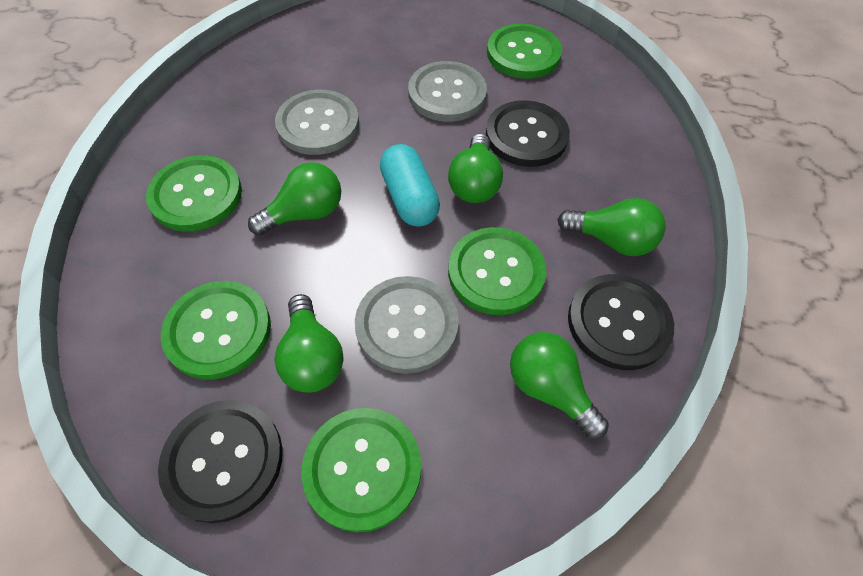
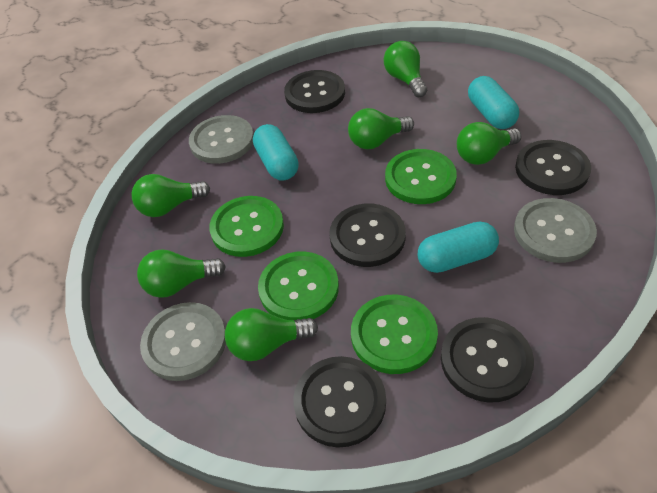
black button: [158,400,283,523] [486,100,570,167] [568,274,674,370] = 3 -> [284,70,345,113] [293,356,386,447] [329,204,406,267] [441,317,534,402] [515,140,591,195] = 5
green button: [146,155,242,232] [161,281,271,380] [301,408,421,532] [448,227,546,315] [487,24,562,79] = 5 -> [209,196,284,257] [258,252,339,320] [351,295,438,374] [385,149,457,204] = 4
green light bulb: [248,162,341,236] [275,294,344,393] [448,134,503,203] [510,332,609,439] [557,198,665,256] = 5 -> [131,174,210,217] [137,249,226,298] [225,308,318,361] [348,108,414,149] [384,41,427,97] [457,122,521,165] = 6
turquoise capsule: [380,144,440,227] = 1 -> [253,124,299,181] [418,222,499,273] [468,76,519,129] = 3

